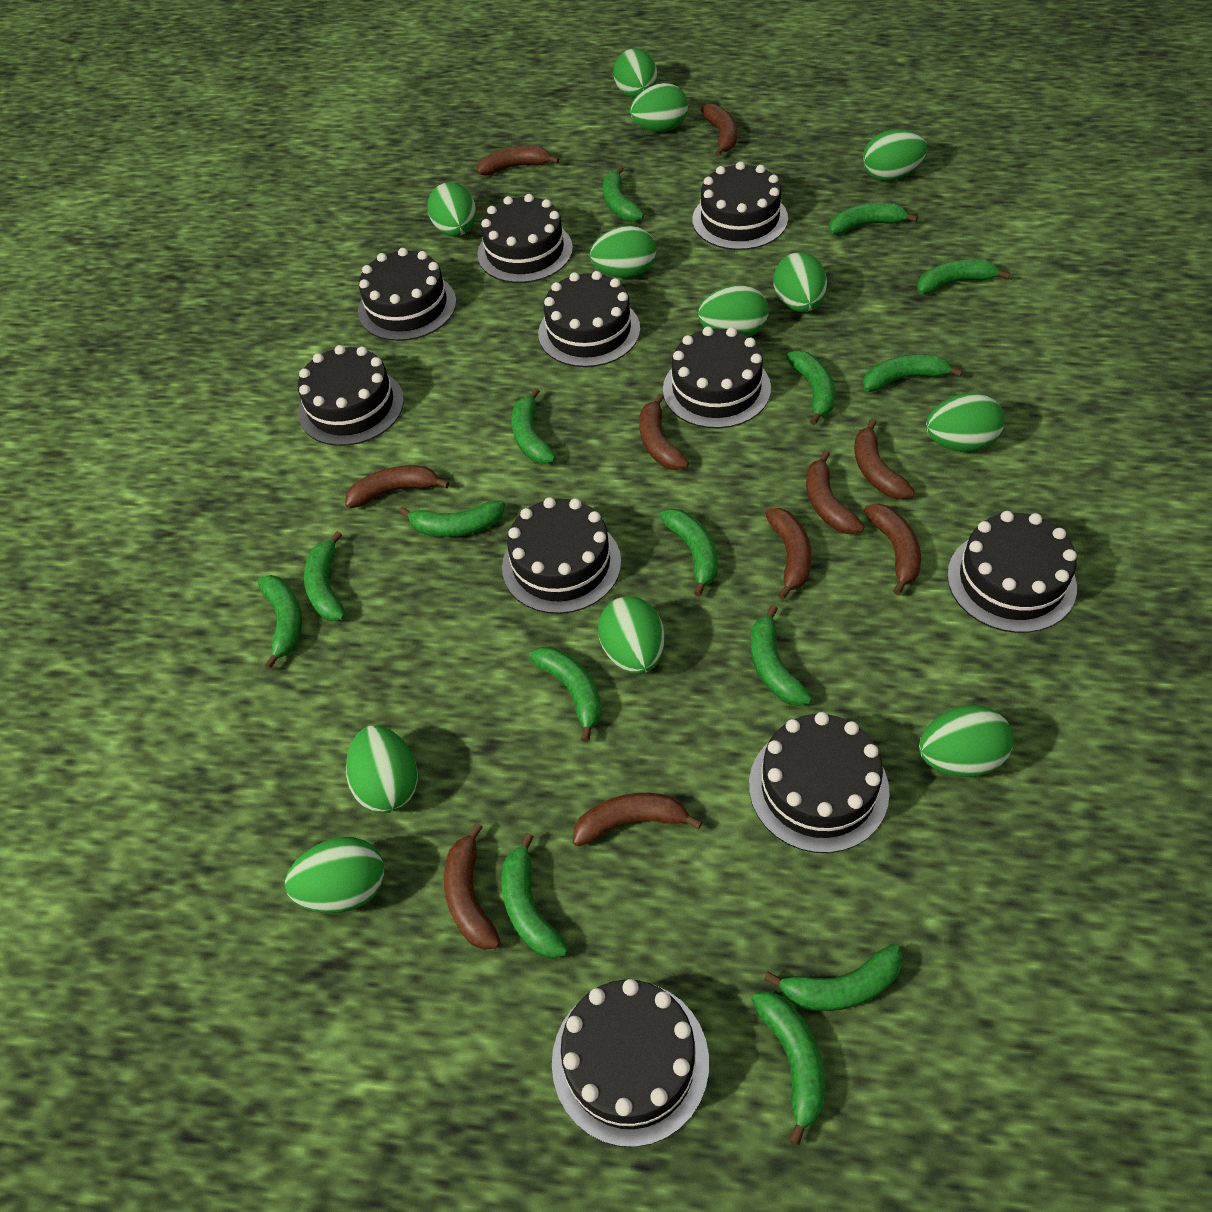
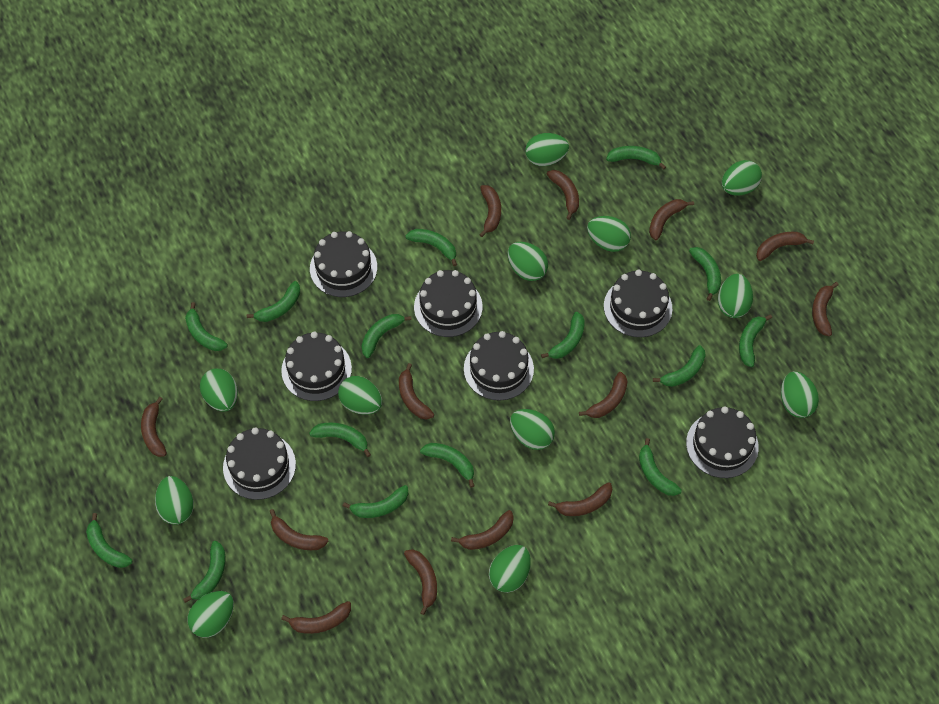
black cake: [298,345,404,446] [358,248,456,341] [477,194,573,283] [502,497,621,614] [538,271,640,367] [552,979,709,1147] [663,327,771,429] [692,162,788,250] [749,712,890,853] [947,511,1077,633] = 10 -> [223,427,296,500] [281,332,352,401] [310,231,377,297] [414,270,482,337] [464,331,534,400] [604,269,672,337] [686,406,759,478] = 7
brown banana: [345,465,449,508] [444,823,501,950] [477,146,559,175] [573,793,702,846] [639,393,689,470] [701,104,737,157] [765,508,812,600] [806,450,864,535] [854,419,915,499] [864,504,921,595] = 10 -> [141,397,167,457] [270,509,329,550] [281,601,351,634] [399,363,434,420] [404,549,437,615] [451,510,514,550] [479,185,501,237] [547,170,579,220] [548,482,612,516] [579,372,628,418] [649,199,694,240] [756,232,814,261] [812,282,839,336] = 13

